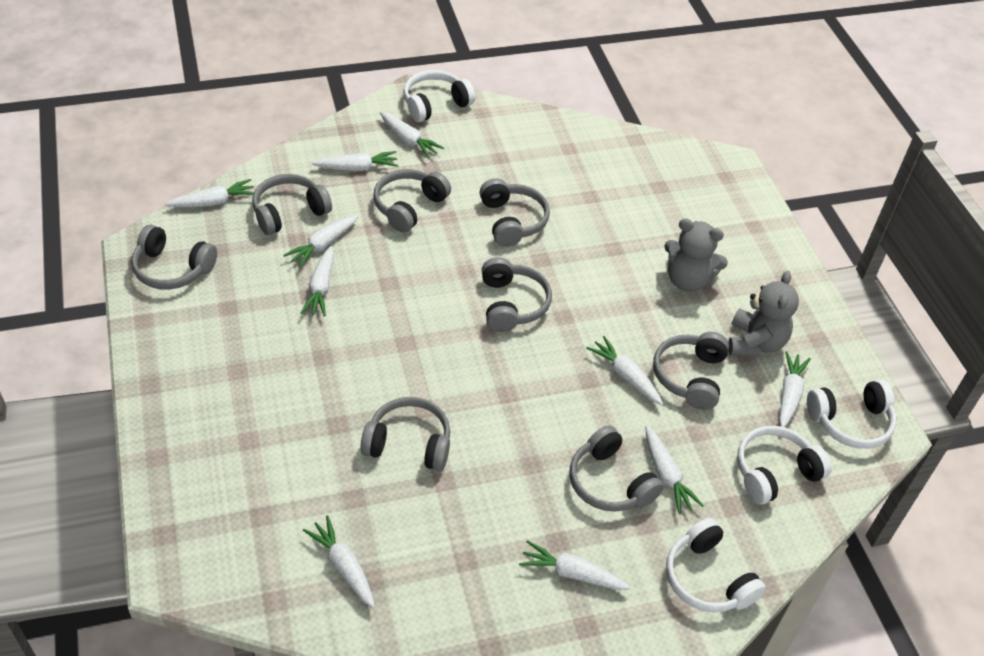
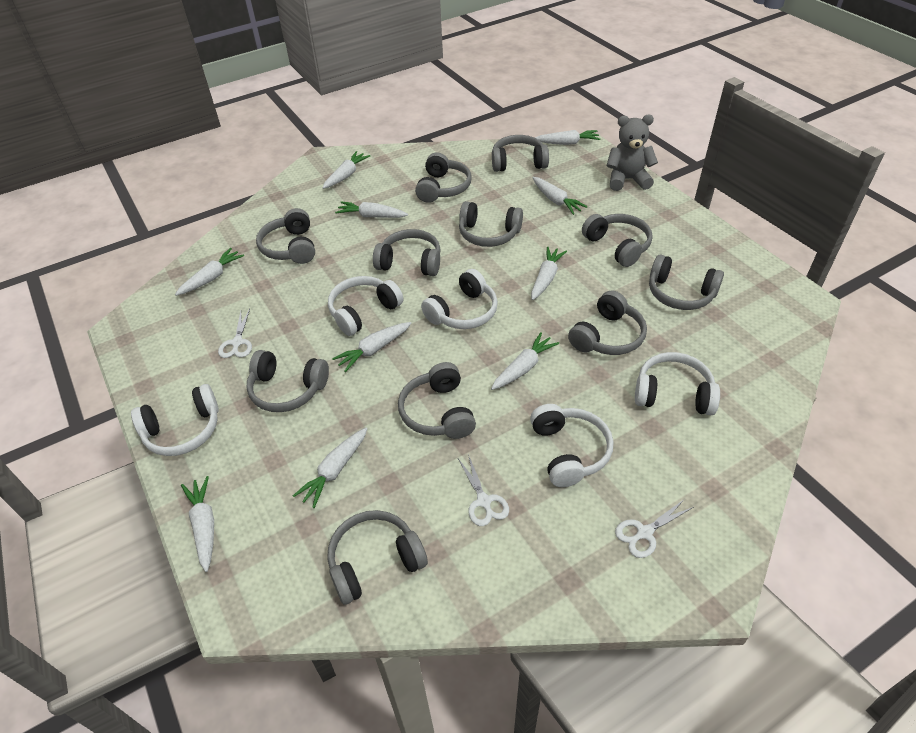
grey headphones: [131,225,217,289] [252,174,332,235] [361,397,450,471] [373,169,451,232] [480,178,550,247] [482,257,552,332] [570,425,664,512] [653,332,729,410] = 8 -> [247,350,329,412] [256,208,315,264] [327,510,428,605] [373,229,441,276] [398,362,476,439] [415,152,472,203] [459,201,523,247] [492,135,549,172] [568,290,647,355] [582,214,653,267] [649,254,724,310] = 11
grey teddy bear: [664,218,728,292] [728,271,799,357] = 2 -> [606,115,658,191] = 1
white headphones: [403,70,475,122] [666,518,766,613] [737,426,832,505] [807,380,897,449] = 4 -> [131,384,219,456] [328,276,403,336] [421,269,498,329] [530,404,613,487] [635,352,720,415] = 5
white scissors: none = 0 -> [218,309,252,358] [458,454,509,526] [615,499,693,558] = 3

